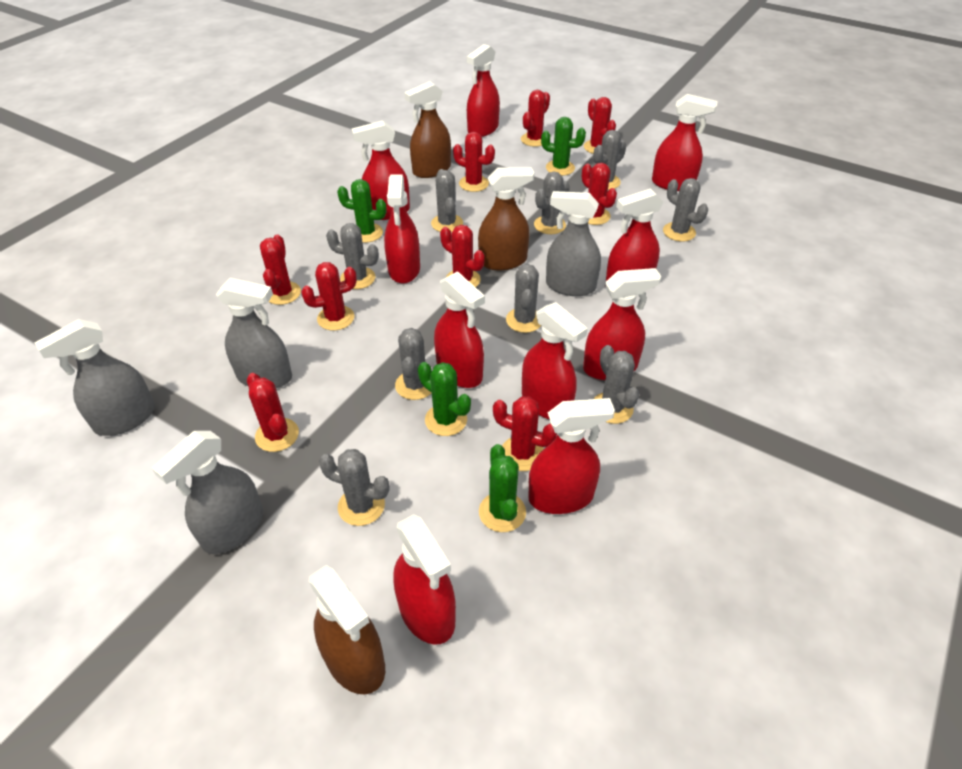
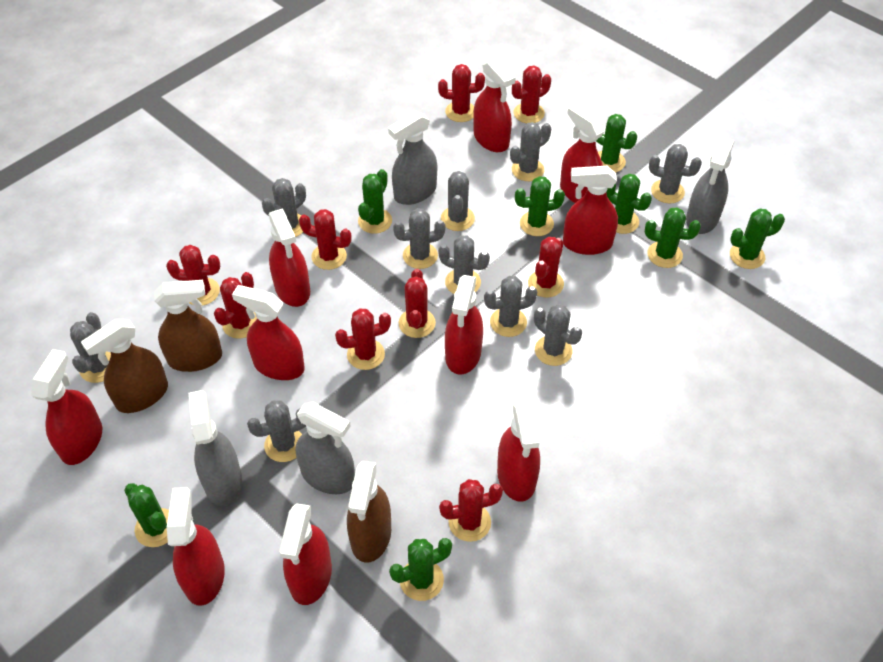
green cactus: [337,179,387,243] [418,362,471,436] [479,444,526,532] [541,117,586,176] = 4 -> [124,483,169,547] [358,169,392,234] [389,538,452,601] [515,176,565,236] [596,114,637,172] [607,174,652,234] [645,207,701,268] [730,209,785,269] = 8
grey cactus: [319,449,390,526] [326,223,379,289] [395,328,432,400] [431,169,463,232] [506,264,541,333] [534,172,570,234] [593,130,626,190] [594,345,639,424] [663,178,708,242] = 9 -> [70,312,111,383] [247,400,306,462] [262,178,306,237] [393,208,446,269] [438,235,490,294] [441,171,475,231] [484,276,537,337] [510,122,551,181] [534,304,582,366] [649,144,702,203] = 10

